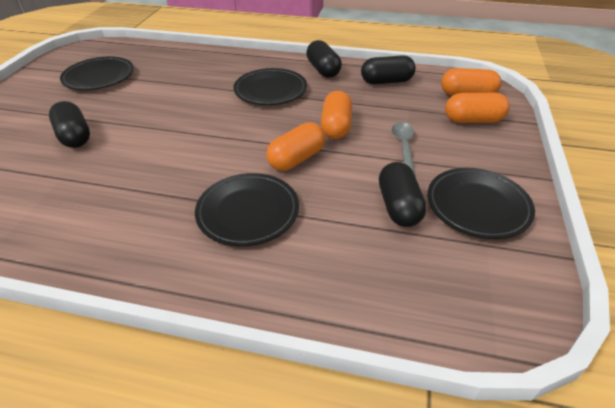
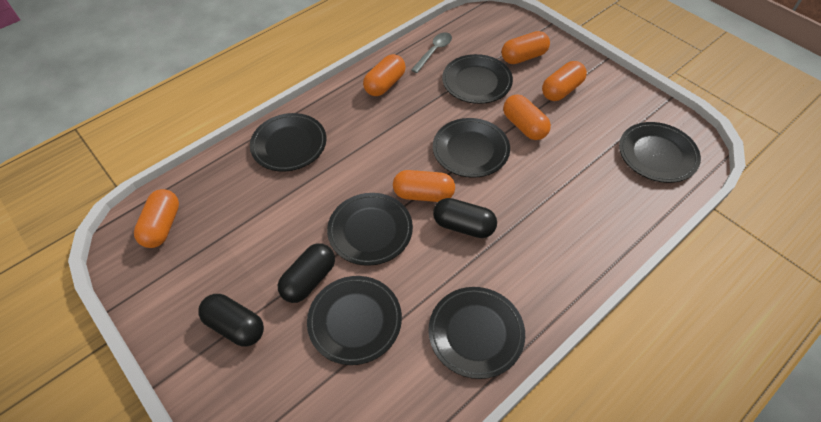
black capsule: [49,101,90,148] [306,40,342,77] [361,55,416,84] [379,162,427,227] = 4 -> [198,294,264,346] [278,244,335,303] [433,198,497,238] = 3
black plate: [60,57,134,90] [195,173,299,246] [234,68,307,105] [427,168,535,239] = 4 -> [250,113,326,172] [307,276,402,365] [327,193,413,266] [428,287,525,379] [433,118,510,178] [442,54,513,104] [619,122,701,183] = 7
orange capsule: [266,122,325,171] [321,91,352,139] [441,68,502,96] [445,93,510,123] = 4 -> [134,189,179,248] [363,54,406,96] [393,170,455,202] [502,31,550,64] [503,95,551,140] [542,61,587,101] = 6

